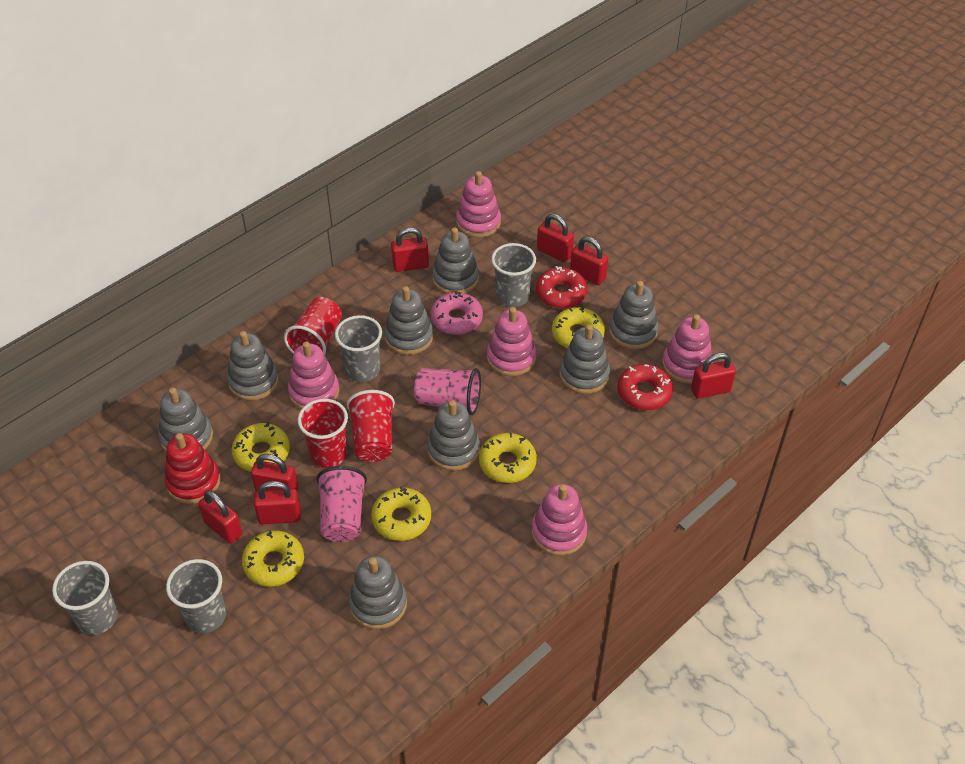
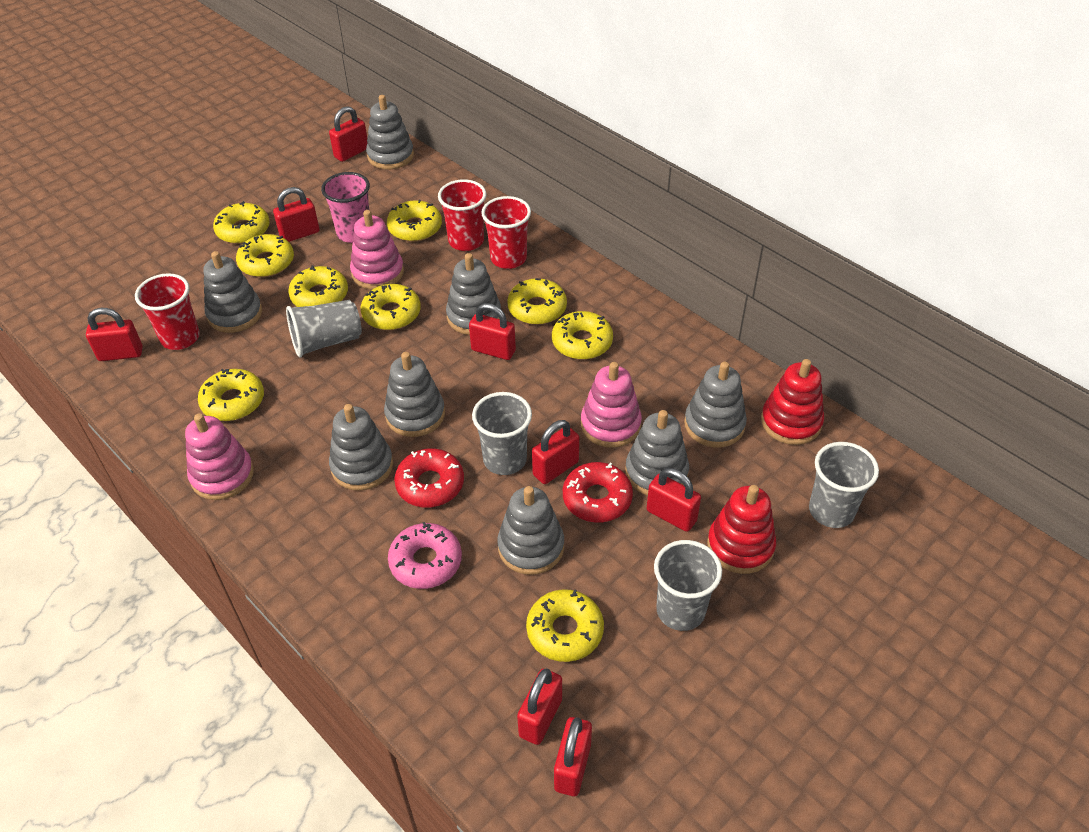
pink cup: [316,466,367,542] [414,368,481,415] = 2 -> [321,172,370,243] = 1
pink stacking toy: [288,342,339,409] [456,171,501,238] [487,307,536,376] [532,484,587,556] [662,314,713,384] = 5 -> [185,413,254,500] [350,210,404,290] [581,362,642,448] = 3
red padlock: [198,490,243,544] [251,454,298,491] [254,481,301,524] [391,227,429,272] [537,214,574,262] [570,237,608,285] [691,353,736,399] = 7 -> [86,308,143,361] [273,187,319,242] [329,106,367,162] [469,303,516,360] [517,668,562,745] [532,420,579,484] [554,717,592,796] [647,468,701,532] = 8
red stacking toy: [165,433,221,504] = 1 -> [707,485,776,574] [761,359,824,445] = 2
yellow donut: [232,422,290,472] [242,530,304,587] [371,486,431,541] [479,433,537,483] [552,306,605,348] = 5 -> [198,369,264,421] [213,201,270,244] [236,234,294,277] [288,265,348,307] [360,284,421,330] [387,199,442,242] [507,278,567,325] [526,589,604,662] [552,311,613,360] = 9

